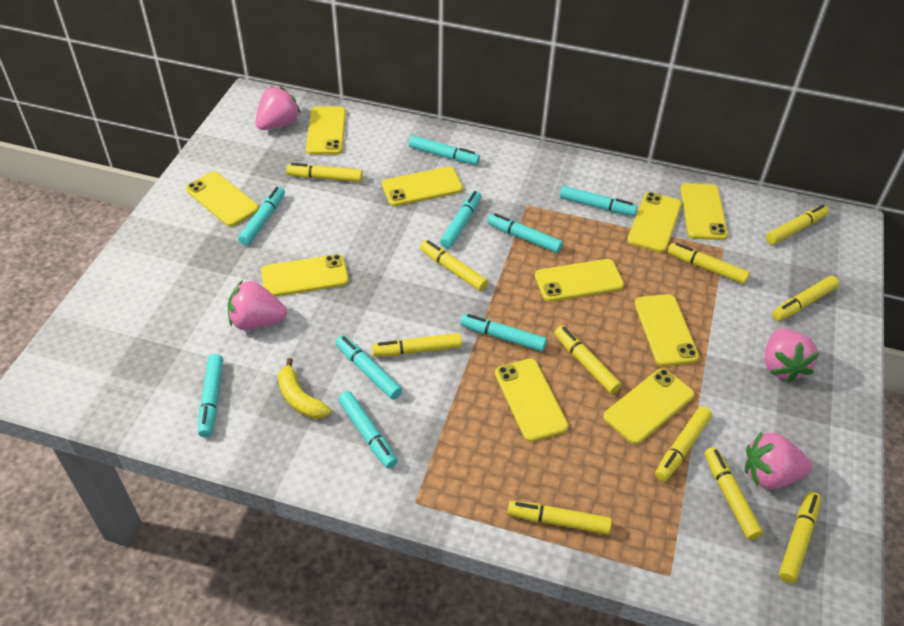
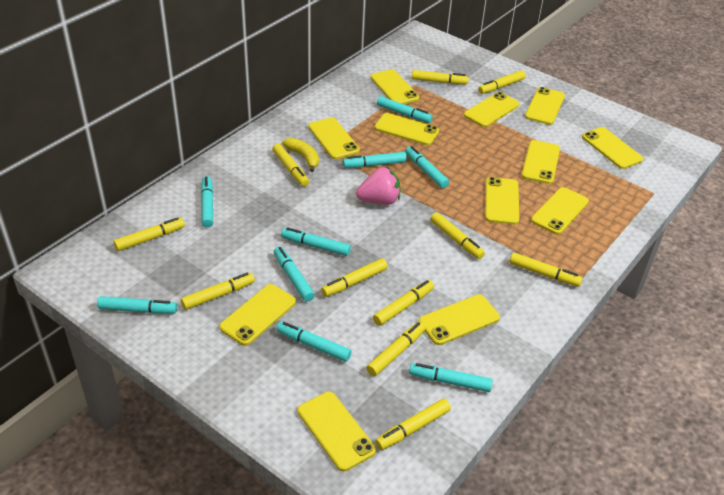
pink strawberry: [228,280,287,330] [255,86,301,130] [745,431,812,489] [764,328,819,383] = 4 -> [356,167,400,205] = 1
yellow phone: [186,172,259,226] [261,254,349,297] [306,107,346,155] [382,167,463,206] [495,358,568,442] [535,259,624,302] [603,368,695,444] [627,192,682,253] [634,294,699,366] [680,183,728,240] = 10 -> [219,284,296,346] [297,391,376,471] [308,117,360,159] [370,69,419,104] [374,113,439,145] [419,294,500,345] [464,92,520,127] [485,177,519,225] [522,140,560,184] [525,87,565,125] [531,187,589,235] [582,127,643,169] = 12

